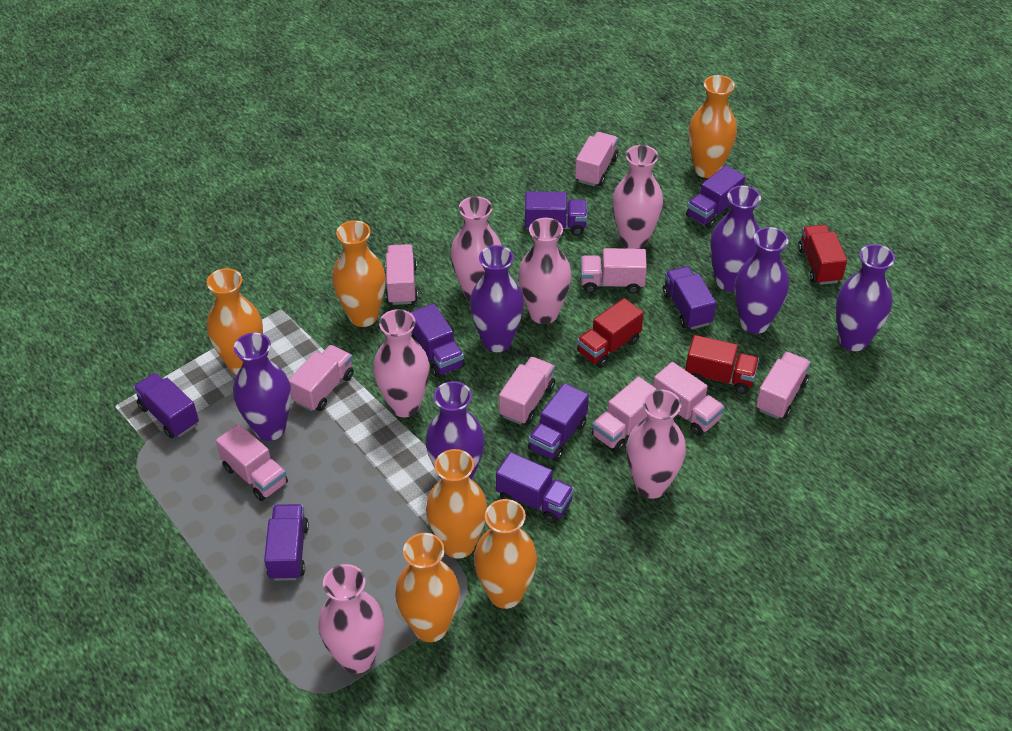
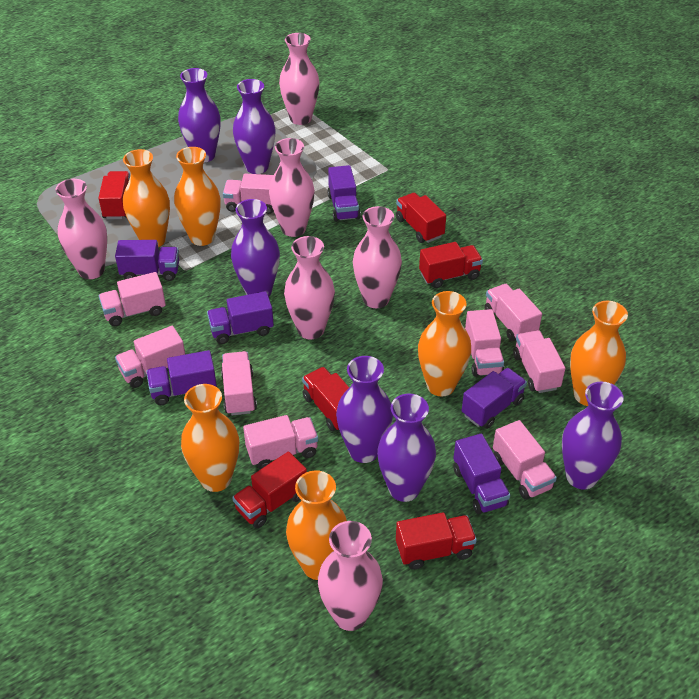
purple truck: [133,373,199,438] [264,504,309,581] [410,303,465,377] [496,452,574,524] [525,191,587,236] [528,383,589,462] [663,266,716,329] [686,165,745,229] = 8 -> [115,240,179,281] [146,350,217,405] [207,291,274,344] [327,165,361,222] [453,434,510,514] [462,368,527,429] = 6
red truck: [577,298,644,368] [686,335,759,394] [798,225,847,285] = 3 -> [99,171,130,219] [232,452,307,528] [302,367,349,431] [396,193,446,243] [396,512,477,570] [419,242,483,288] = 6

